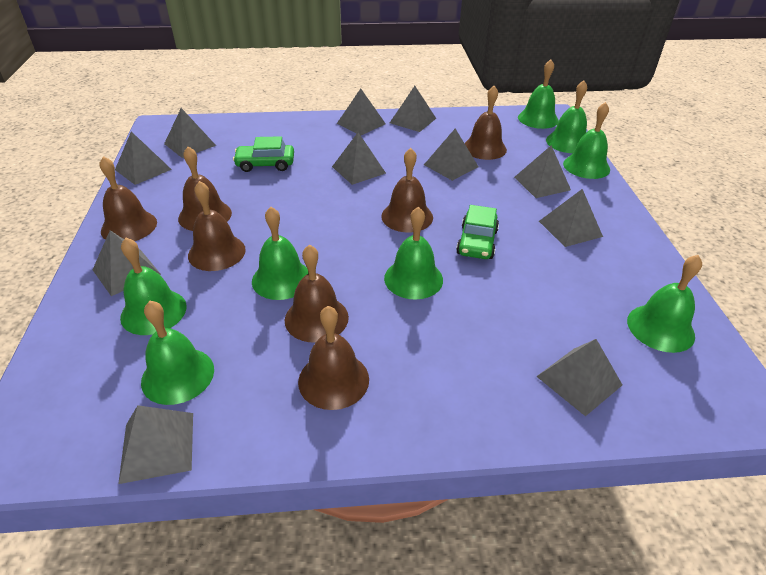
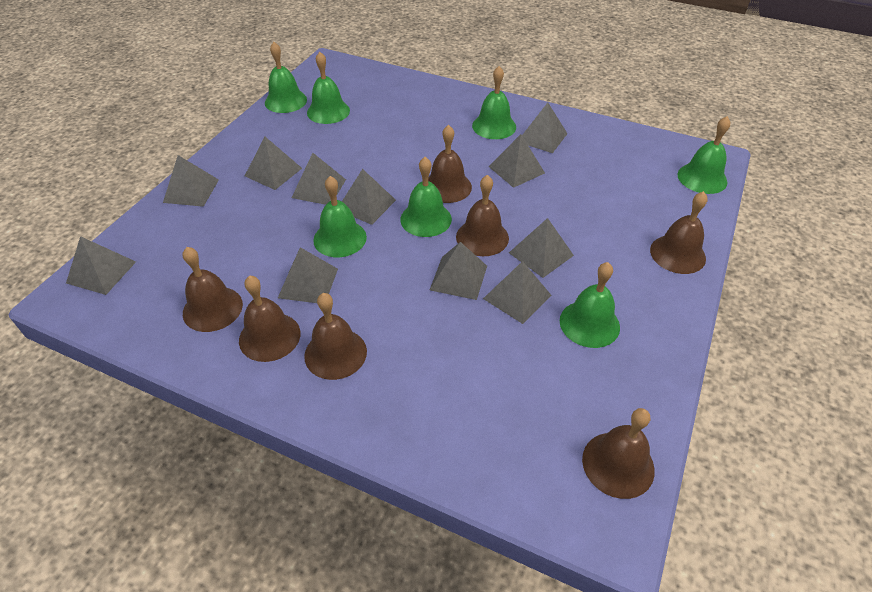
green bell: [120,238,187,335] [141,301,214,405] [252,207,309,300] [384,206,443,300] [518,59,559,129] [546,80,587,153] [563,102,610,179] [627,255,702,353] = 8 -> [265,42,307,113] [307,52,350,124] [313,176,367,257] [400,157,452,237] [472,66,516,139] [560,262,620,348] [678,116,730,194] = 7
green car: [233,136,294,172] [456,205,499,259] = 2 -> none = 0

